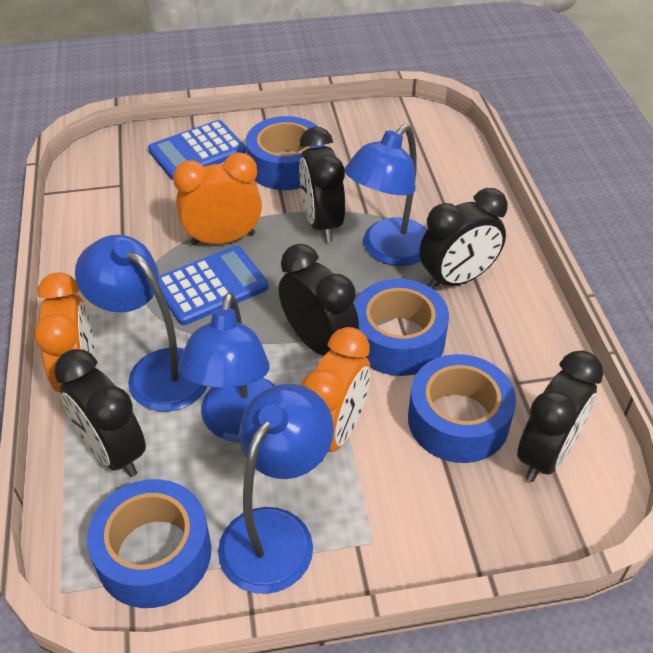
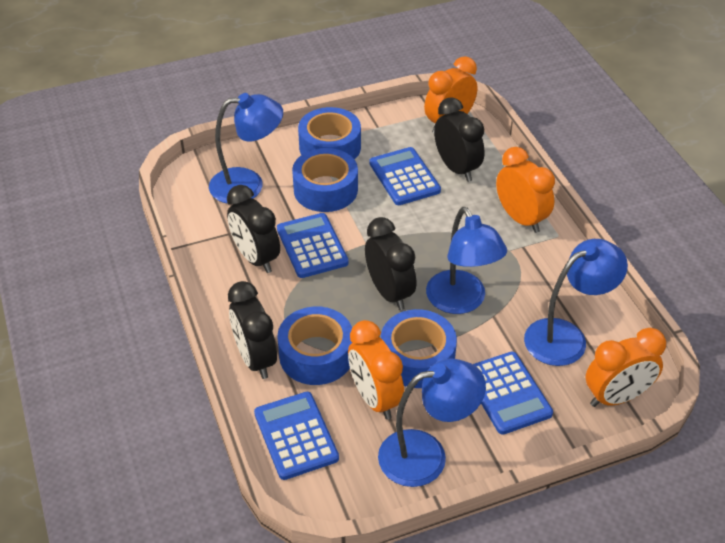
black clock: [54,349,146,477] [279,244,359,355] [299,127,345,242] [419,188,508,290] [517,350,603,482] = 5 -> [227,185,280,273] [228,281,277,379] [365,217,416,310] [434,97,485,182] = 4
blue calculator: [148,120,246,180] [159,246,268,325] = 2 -> [254,392,339,480] [277,213,349,278] [369,147,441,205] [473,352,553,435] = 4
orange clock: [34,273,95,393] [173,152,262,246] [301,327,370,461] = 3 -> [348,320,404,420] [424,56,477,133] [496,147,555,233] [585,328,666,407] = 4

